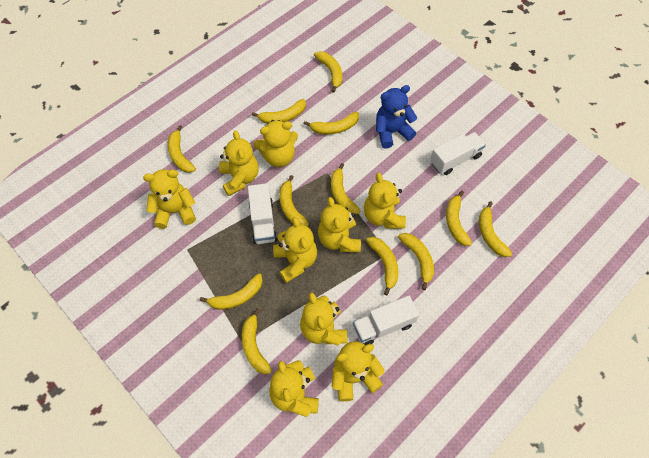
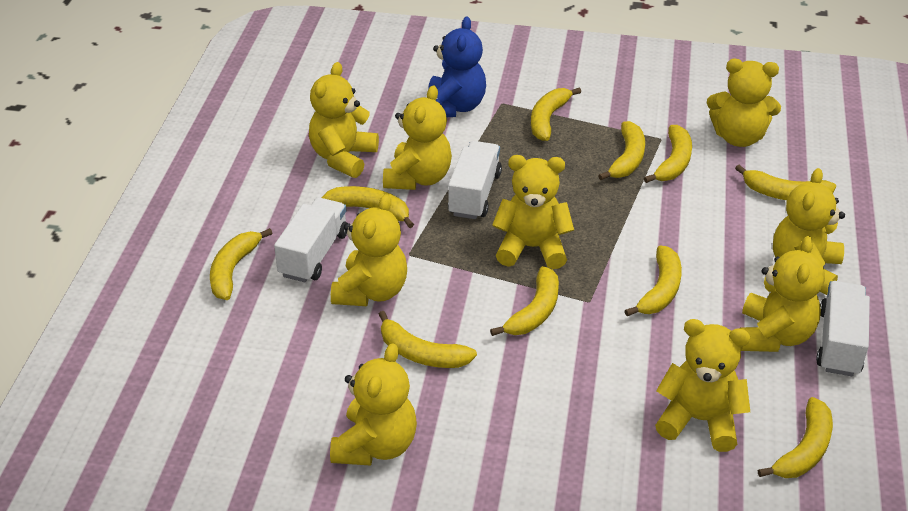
yellow banana: [168,125,196,173] [200,273,263,310] [242,308,272,374] [252,99,306,124] [279,175,309,227] [303,112,359,134] [314,51,342,93] [331,163,360,214] [366,237,398,295] [398,233,434,290] [446,191,472,246] [479,201,512,257] = 12 -> [210,228,273,300] [322,186,414,228] [378,311,477,368] [490,266,559,336] [531,88,581,141] [598,121,645,180] [625,245,682,316] [644,125,692,183] [735,165,836,200] [758,397,833,478] = 10

